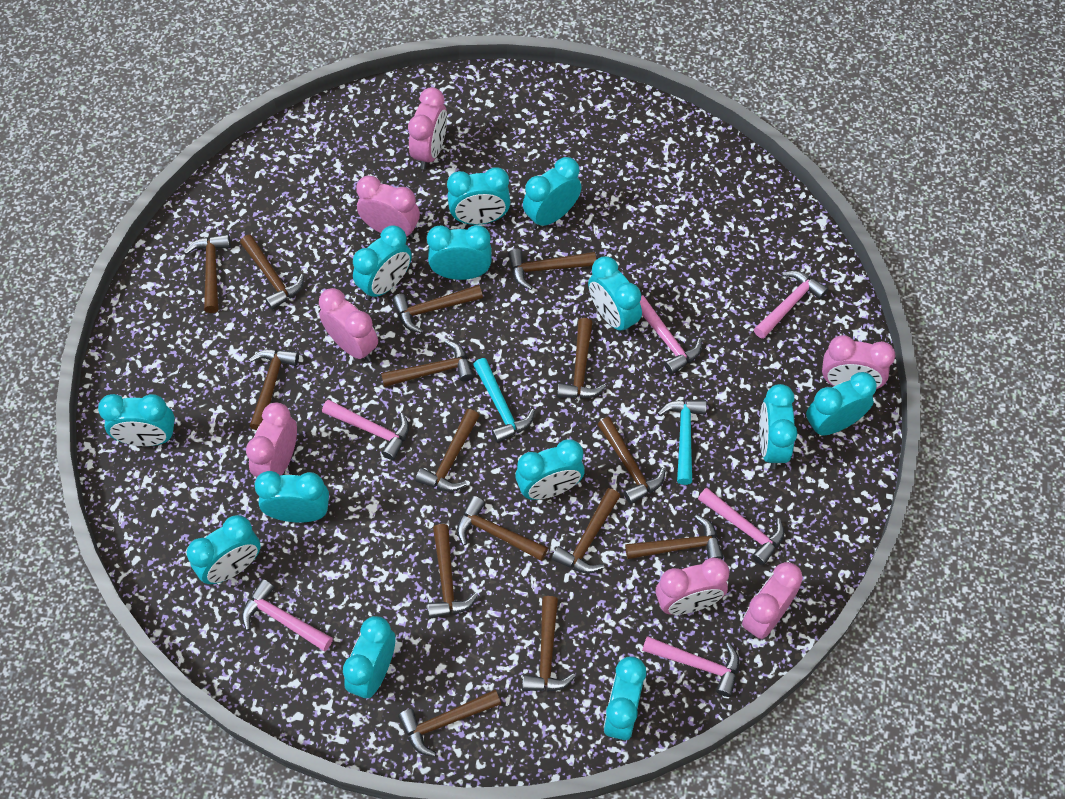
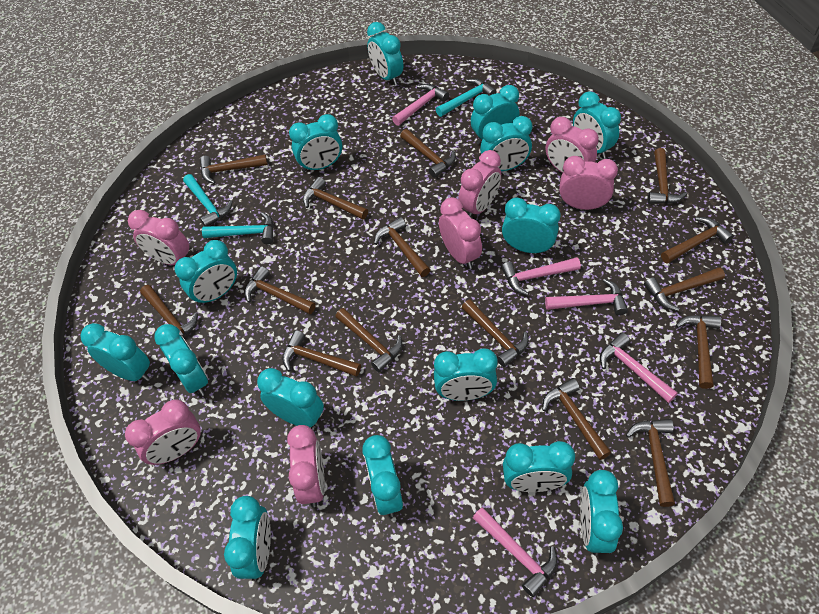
pink hammer: [242,579,333,651] [322,399,409,460] [640,295,702,374] [642,636,739,697] [698,487,784,565] [754,271,828,339] = 6 -> [392,84,449,126] [473,507,557,597] [501,257,581,296] [545,279,628,316] [600,332,678,403] = 5
turquoise clock: [98,394,175,446] [187,515,261,584] [255,471,329,522] [343,616,396,699] [353,225,412,300] [427,225,491,280] [447,167,511,225] [515,439,585,500] [523,157,582,229] [588,256,642,335] [604,656,646,741] [759,384,797,469] [806,372,877,436] = 13 -> [80,323,150,381] [154,324,208,396] [174,240,237,306] [224,496,271,581] [257,368,324,427] [289,114,342,172] [363,435,403,517] [367,22,403,86] [434,348,498,401] [471,85,520,145] [480,116,533,171] [502,197,561,254] [503,441,575,492] [573,91,621,159] [580,470,623,556] = 15
turquoise hammer: [473,358,535,443] [658,400,707,485] = 2 -> [183,174,233,227] [202,212,274,244] [436,78,497,117] = 3

